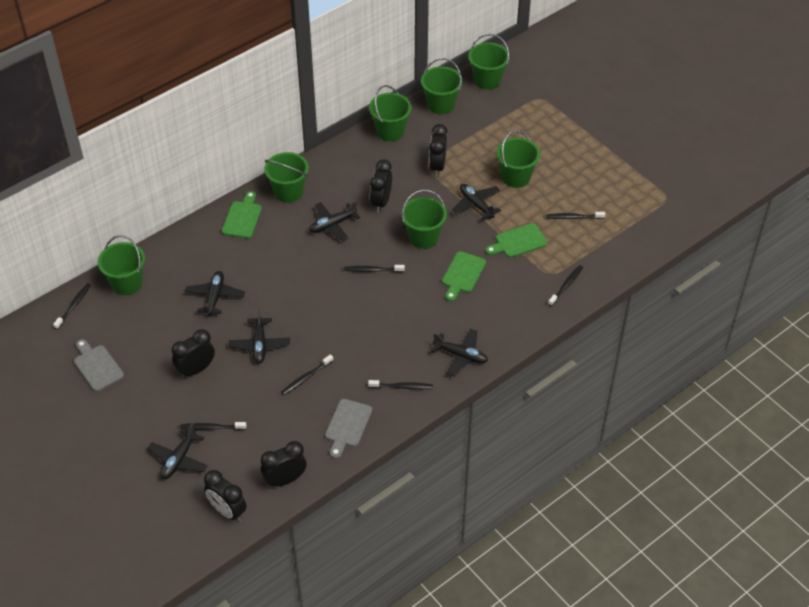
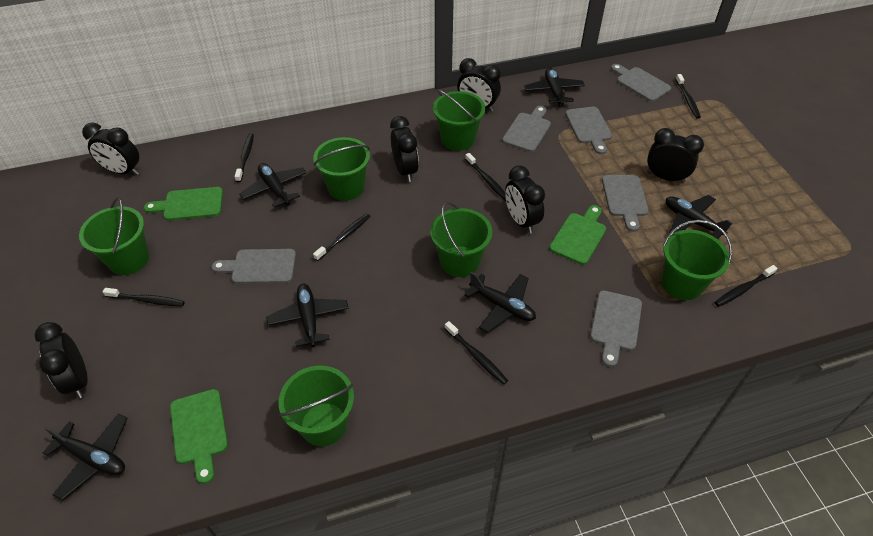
black clock: [172,329,215,378] [204,470,247,522] [261,441,307,488] [370,159,392,213] [429,124,448,177] = 5 -> [34,322,87,398] [82,123,140,175] [390,116,419,182] [457,58,501,112] [505,165,545,234] [647,128,704,183] = 6
green bucket: [98,235,145,295] [264,152,309,203] [369,85,412,141] [401,190,447,249] [421,58,463,114] [468,34,510,90] [496,130,540,188] = 7 -> [79,197,149,275] [279,366,354,446] [313,137,370,201] [430,202,492,277] [433,89,485,151] [662,220,732,300] = 6
grey cutting board: [74,339,124,392] [325,399,372,459] = 2 -> [212,249,296,284] [502,106,551,152] [565,107,612,154] [590,290,642,367] [602,175,649,232] [611,64,671,102] = 6

